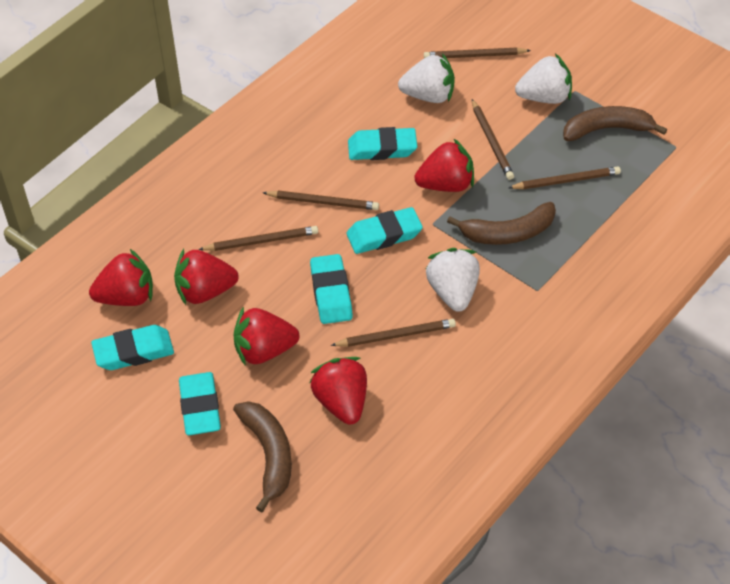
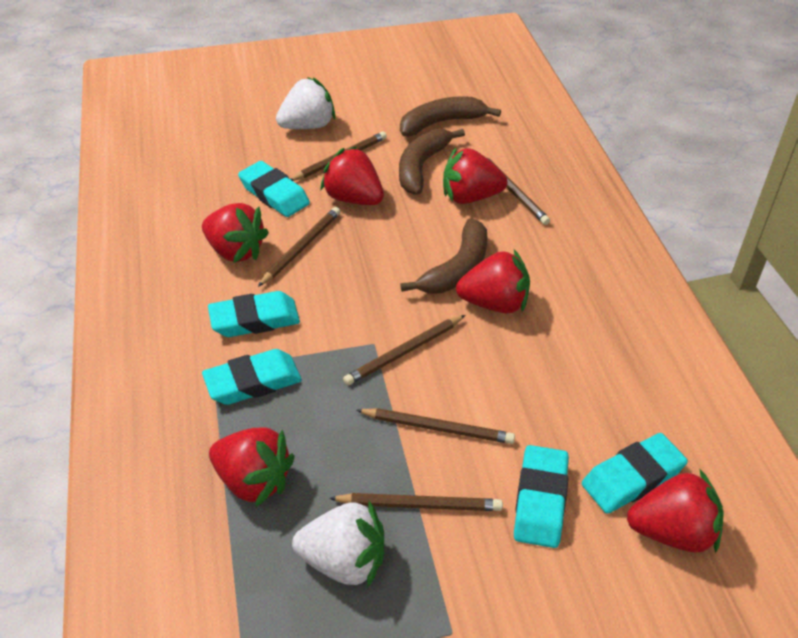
red strawberry: [89,249,153,306] [174,249,239,305] [234,307,299,366] [309,357,367,425] [414,139,474,192] = 5 -> [202,203,269,263] [209,427,294,507] [320,146,384,205] [443,148,507,204] [456,250,530,314] [627,470,724,554] = 6
white strawberry: [398,53,455,103] [426,248,480,312] [515,54,572,104] = 3 -> [276,77,335,129] [292,501,384,588] = 2

